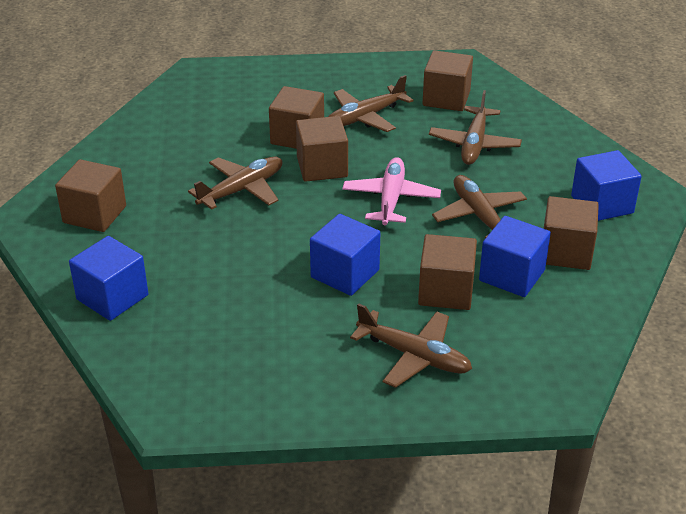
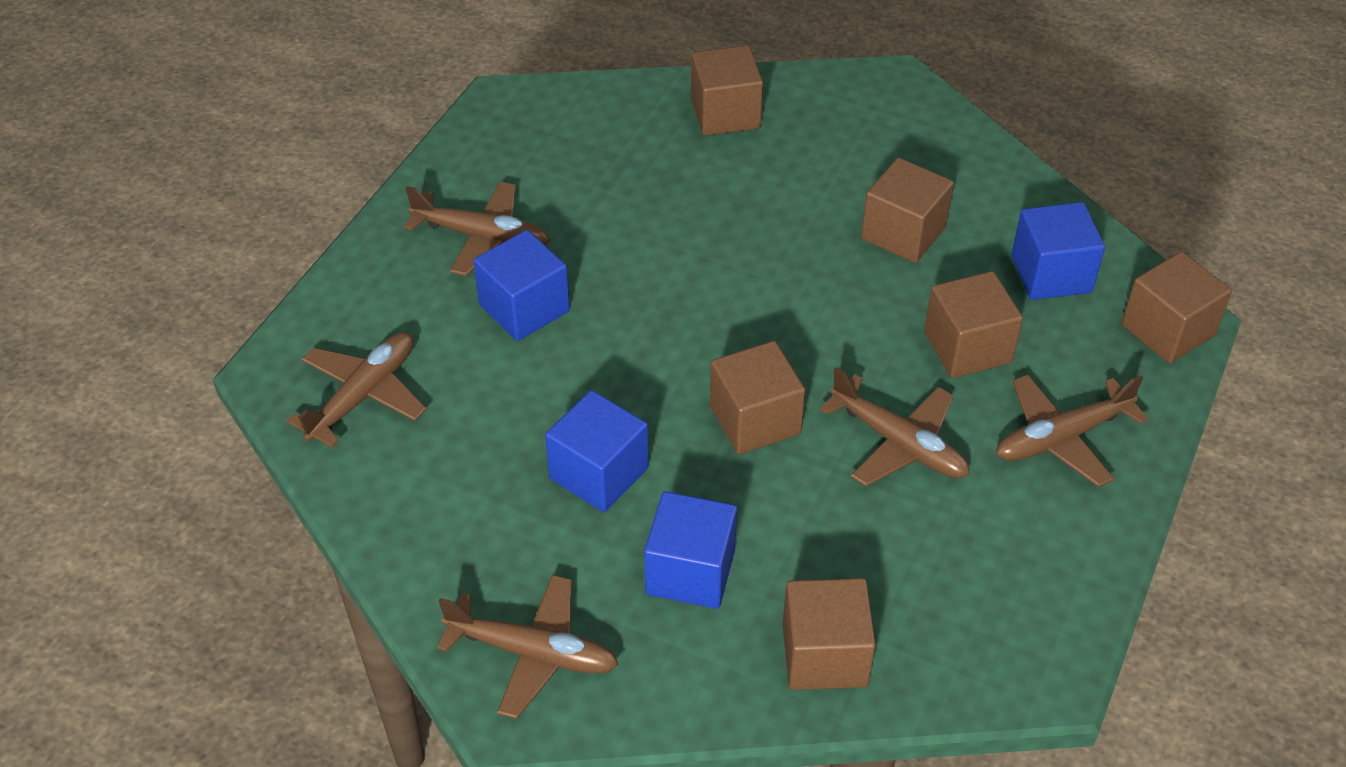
pink plane: [342,157,441,225] = 1 -> none = 0

